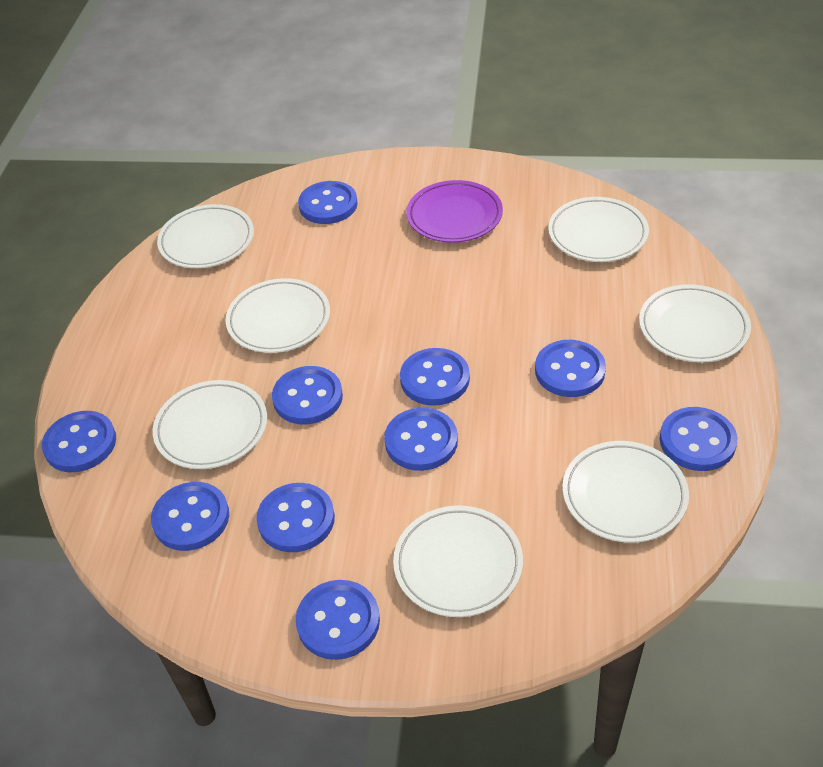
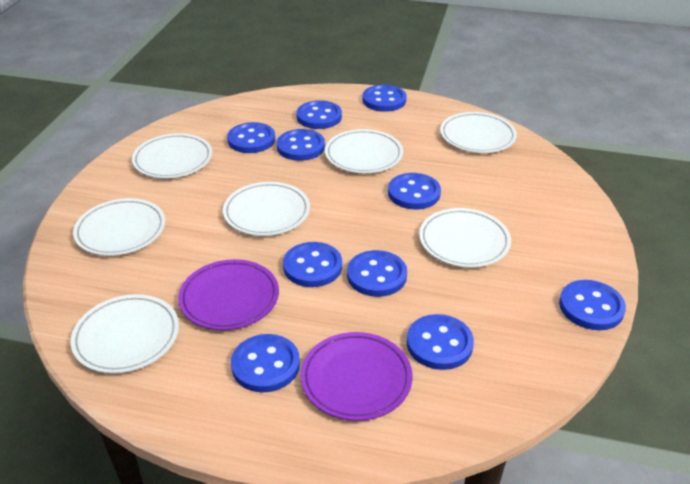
purple plate: [406,180,503,243] = 1 -> [178,259,279,330] [301,332,412,421] = 2

